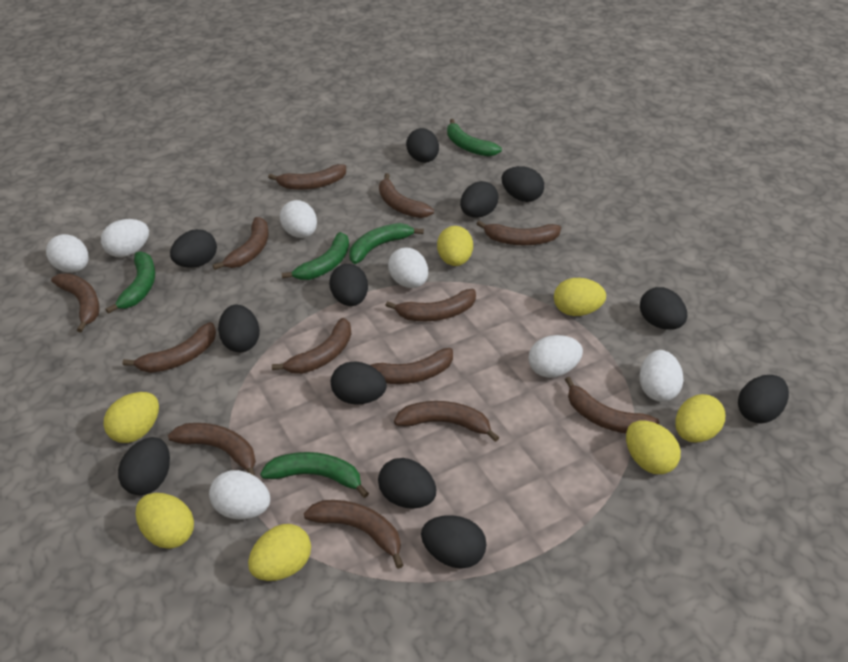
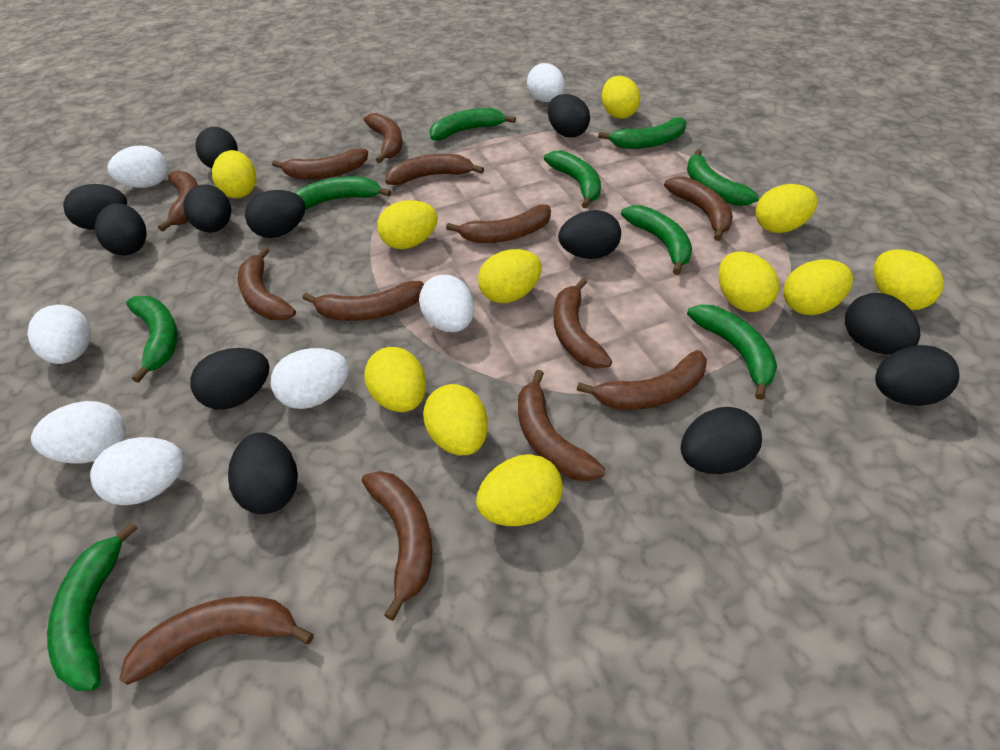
green banana: [106,252,155,314] [260,452,369,498] [282,232,349,280] [349,223,424,264] [447,119,502,157] = 5 -> [47,522,138,691] [126,296,178,383] [295,177,391,209] [429,108,516,141] [544,150,601,208] [598,117,687,149] [621,205,692,275] [687,149,759,206] [687,304,777,400] = 9
yellow egg: [103,392,159,443] [135,493,194,549] [248,524,311,581] [437,226,473,266] [554,278,606,316] [626,421,681,474] [675,394,725,442] = 7 -> [212,150,256,198] [364,347,426,412] [377,200,438,249] [423,384,488,455] [476,454,563,526] [478,249,542,303] [602,76,641,119] [719,251,779,312] [756,184,818,233] [783,260,853,315] [874,249,944,310] = 11

